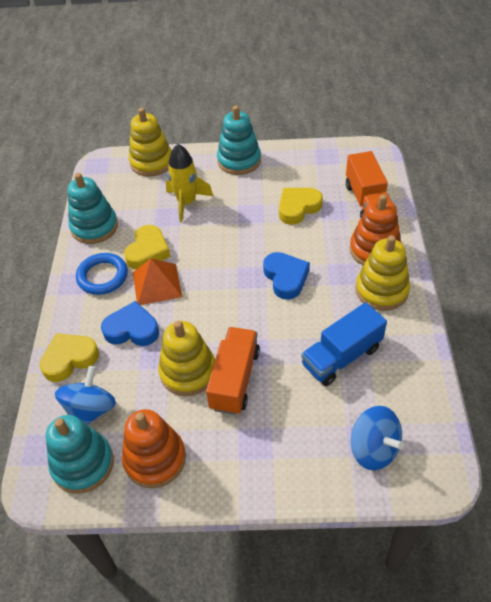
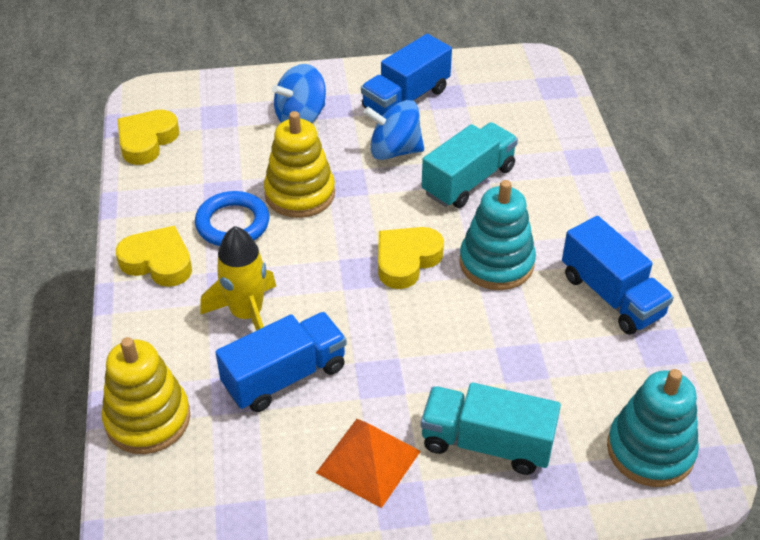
blue heart: [101,301,159,346] [263,252,310,300] = 2 -> none = 0
blue truck: [301,302,387,386] = 1 -> [215,312,347,412] [361,34,452,116] [562,216,674,335] = 3
orange stacking toy: [122,409,186,488] [350,194,401,266] = 2 -> none = 0
orange truck: [206,327,260,415] [346,151,392,219] = 2 -> none = 0
turquoise stacking toy: [46,415,114,494] [68,173,118,244] [217,105,261,175] = 3 -> [459,180,536,290] [607,369,699,487] = 2
turquoise truck: none = 0 -> [421,383,561,475] [422,122,518,208] = 2
yellow stacking toy: [129,108,172,177] [158,321,215,396] [356,235,410,311] = 3 -> [102,337,190,454] [264,111,335,218] = 2

